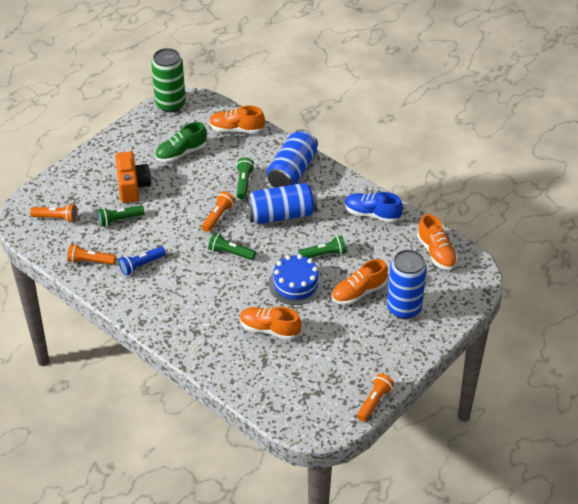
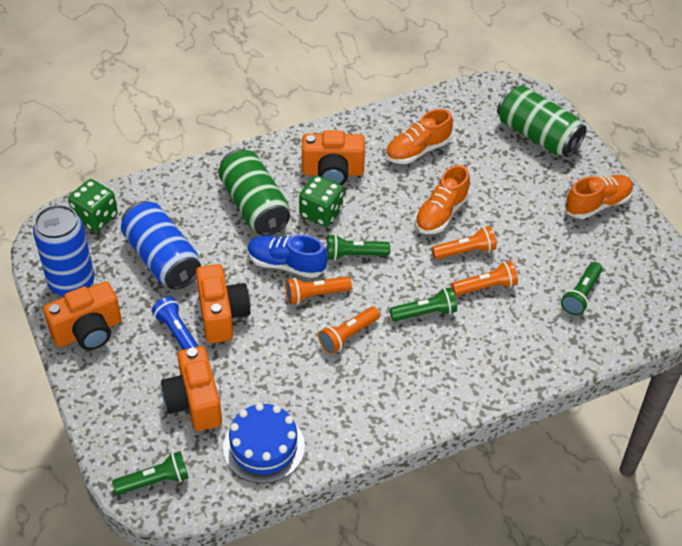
blue can: [246,183,317,224] [267,130,318,188] [387,249,427,319] = 3 -> [33,205,95,296] [121,201,201,290] = 2
green can: [151,48,186,112] = 1 -> [218,149,290,236] [497,85,587,157] = 2
green dice: none = 0 -> [68,179,118,232] [299,175,343,227] = 2
green shoe: [155,122,207,162] = 1 -> none = 0
orange camera: [115,151,151,203] = 1 -> [43,281,122,350] [161,346,222,431] [196,264,251,343] [302,130,365,185] = 4
orange shoe: [209,106,265,133] [240,307,301,340] [332,259,388,305] [417,214,458,270] = 4 -> [385,109,453,164] [415,165,470,234] [565,175,634,219] = 3

